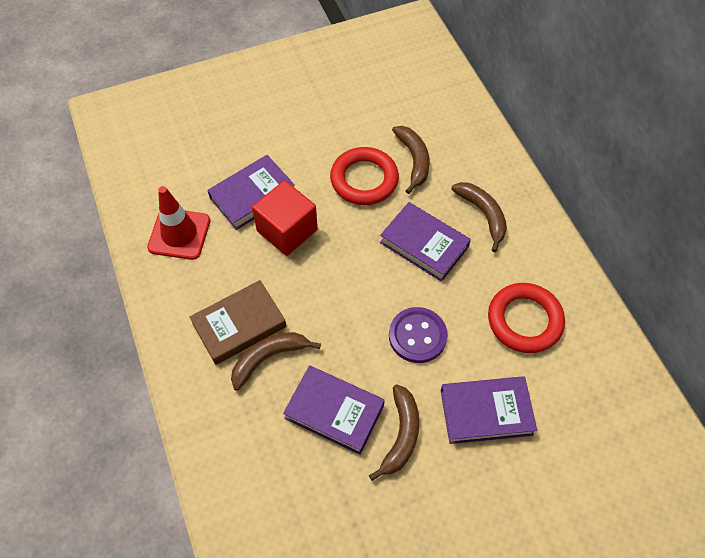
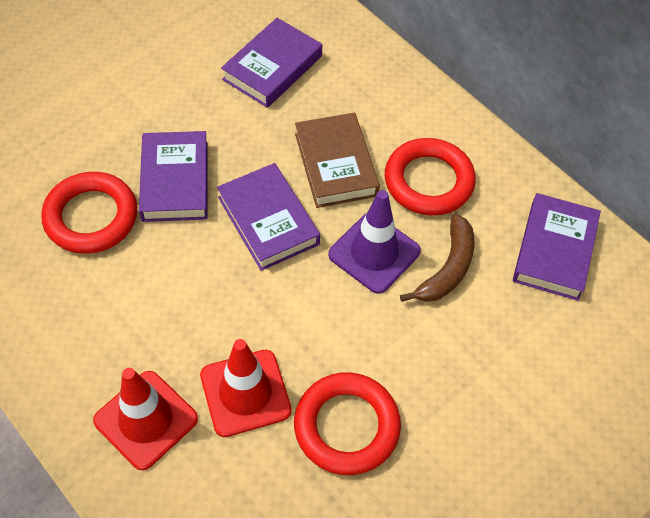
brown banana: [231,332,321,390] [369,384,419,481] [392,126,430,194] [451,182,507,252] = 4 -> [400,214,474,302] = 1
purple button: [389,307,447,363] = 1 -> none = 0
purple traffic cone: none = 0 -> [328,190,421,294] = 1
red cube: [252,180,318,256] = 1 -> none = 0
red ring: [330,147,399,205] [488,283,565,353] = 2 -> [41,172,138,254] [294,373,401,475] [385,138,476,216] = 3
red traffic cone: [147,186,210,260] = 1 -> [93,368,198,470] [200,339,292,437] = 2

